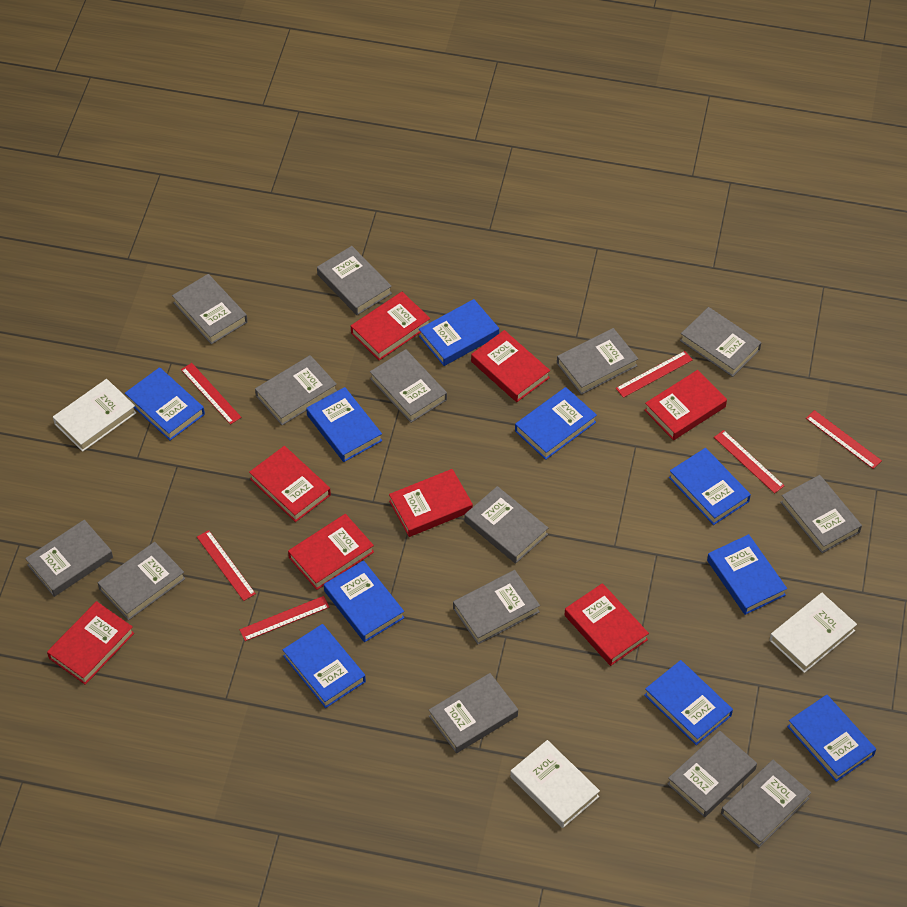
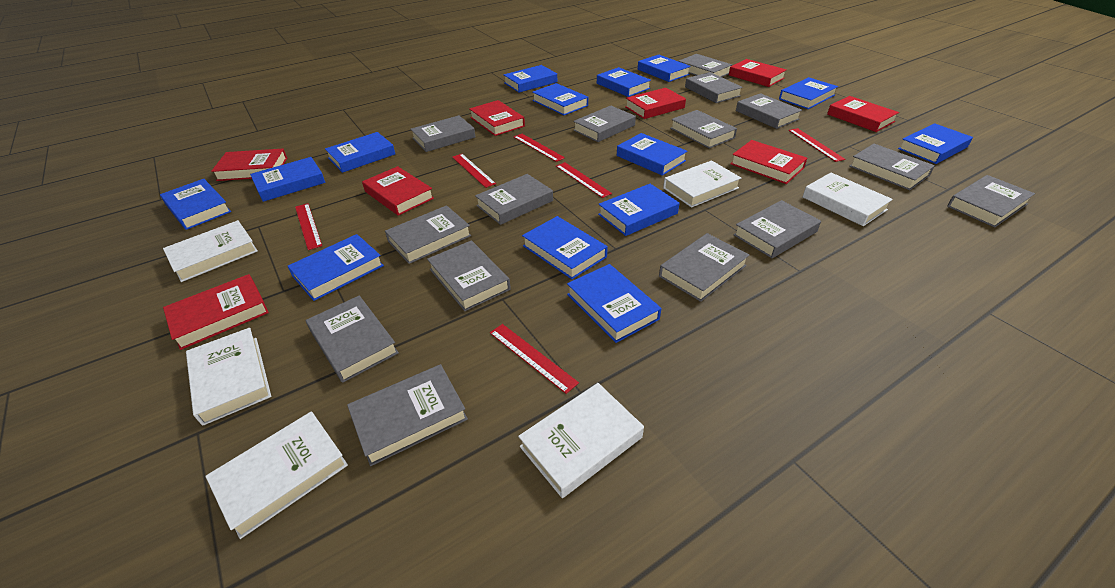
blue book: [125,367,205,440] [283,624,366,708] [306,387,382,462] [324,560,404,642] [419,299,499,366] [515,387,597,460] [644,660,733,745] [669,448,751,525] [707,534,787,615] [787,695,876,782] = 10 -> [160,179,231,230] [250,157,325,202] [288,234,384,301] [325,132,395,173] [504,65,557,93] [522,216,608,279] [532,83,588,115] [567,264,661,343] [597,67,651,97] [598,184,679,236] [617,133,687,176] [638,55,691,82] [779,77,838,109] [898,123,973,164] = 14
grey book: [25,520,113,597] [98,542,185,620] [172,274,248,345] [255,355,337,425] [317,246,392,315] [370,349,447,423] [429,673,518,753] [453,570,540,644] [465,486,548,564] [557,328,638,395] [667,731,757,817] [680,307,761,377] [721,760,811,848] [780,475,862,553] = 14 -> [306,295,399,383] [347,364,468,466] [385,205,471,264] [410,115,475,152] [427,240,511,311] [475,174,553,225] [573,105,636,142] [659,233,749,302] [670,110,737,149] [678,54,732,77] [685,72,743,103] [734,200,821,258] [736,93,802,129] [849,144,935,190] [947,175,1035,228] = 15
white book: [53,379,136,452] [510,740,600,828] [769,593,857,673] = 3 -> [163,220,258,282] [186,328,271,426] [205,411,348,539] [518,383,644,498] [663,160,741,208] [803,173,893,226] = 6

